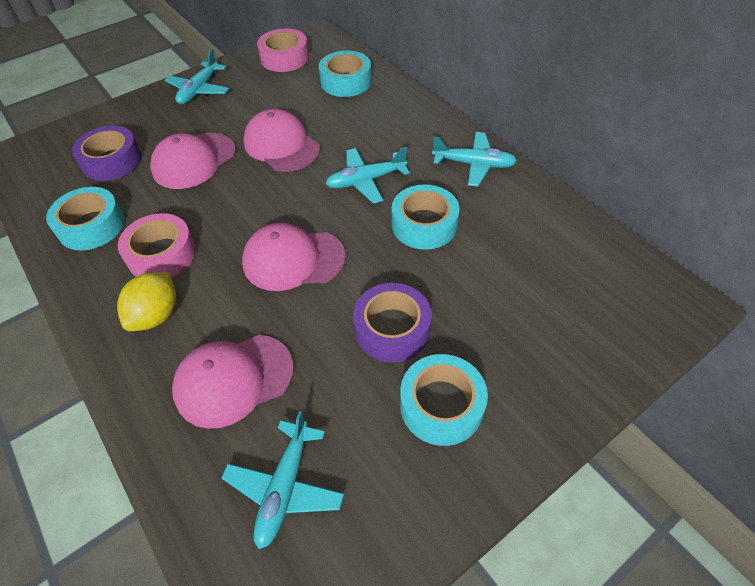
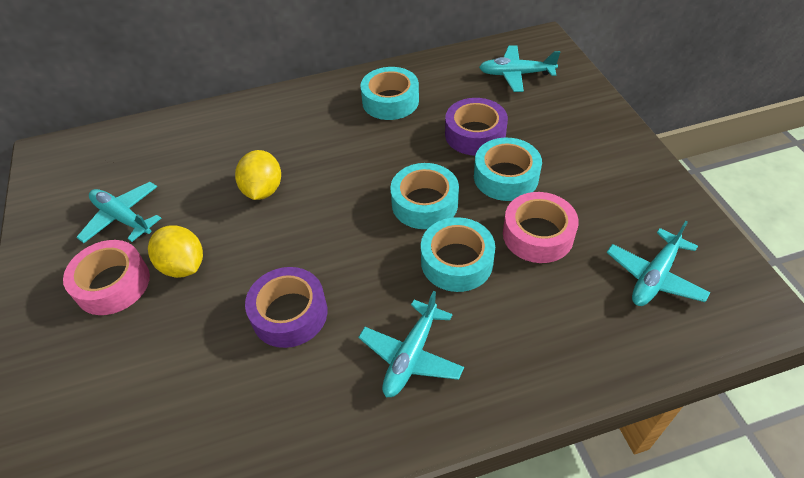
pink cap: [150,133,235,189] [172,335,294,429] [242,223,346,291] [244,109,320,172] = 4 -> none = 0
yellow lemon: [117,272,176,331] = 1 -> [148,225,203,278] [235,150,281,200] = 2

